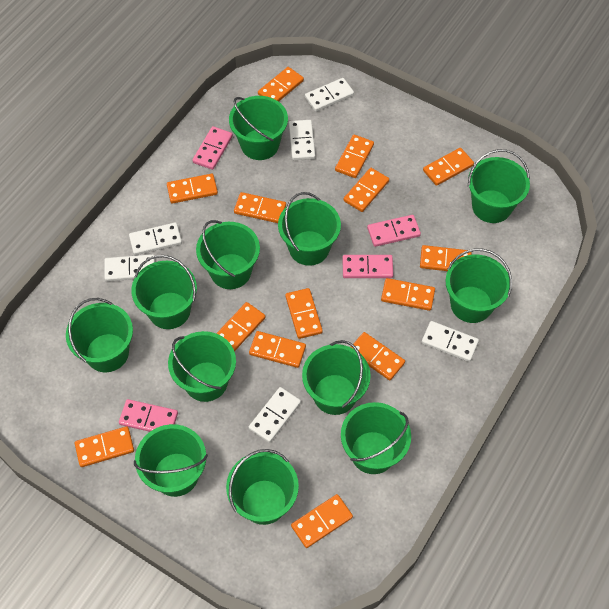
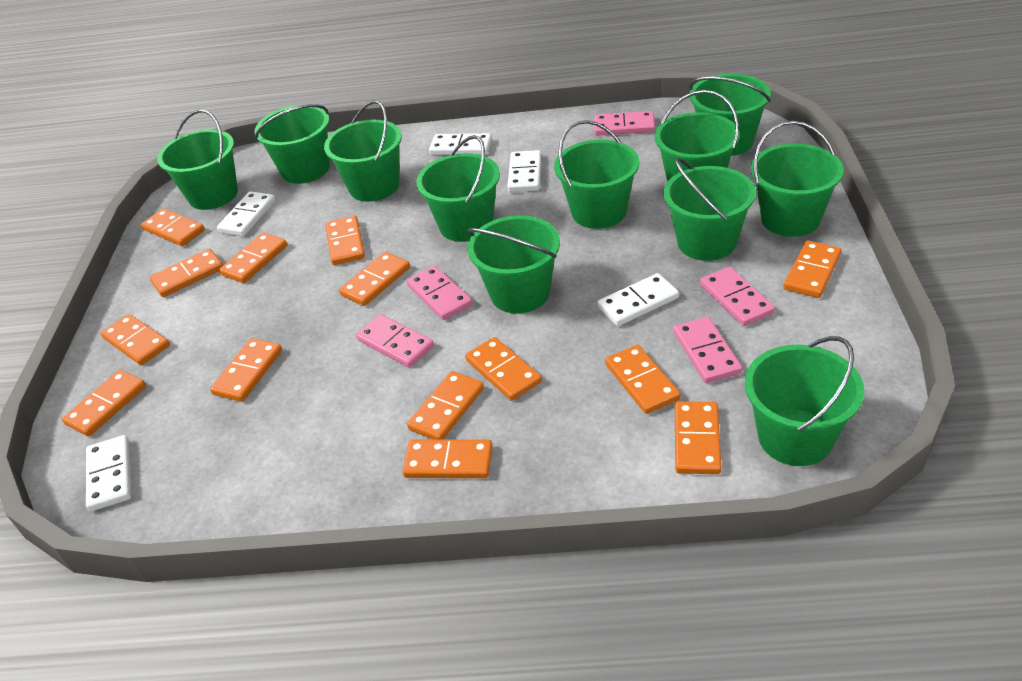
green bucket: [66,298,133,372] [131,255,197,329] [134,424,208,497] [168,331,236,402] [196,220,260,289] [226,449,299,525] [229,96,288,160] [278,192,341,266] [302,340,371,415] [341,402,411,474] [445,249,512,323] [468,149,530,223] = 12 -> [157,109,238,210] [255,104,330,184] [324,101,402,202] [416,135,500,242] [467,215,560,314] [554,120,640,229] [655,90,740,182] [664,157,756,261] [689,74,771,156] [745,336,864,466] [751,121,844,237] = 11
pink domino: [119,399,178,432] [192,126,233,170] [342,255,393,278] [367,215,421,247] = 4 -> [356,314,434,368] [406,266,472,320] [594,111,655,136] [673,317,742,383] [700,267,775,326] = 5
white domino: [104,254,155,281] [129,222,182,255] [249,387,301,443] [289,120,316,160] [305,78,354,112] [422,321,479,362] = 6 -> [86,435,131,511] [217,191,275,236] [429,133,492,155] [507,150,541,192] [597,273,679,326] = 5

